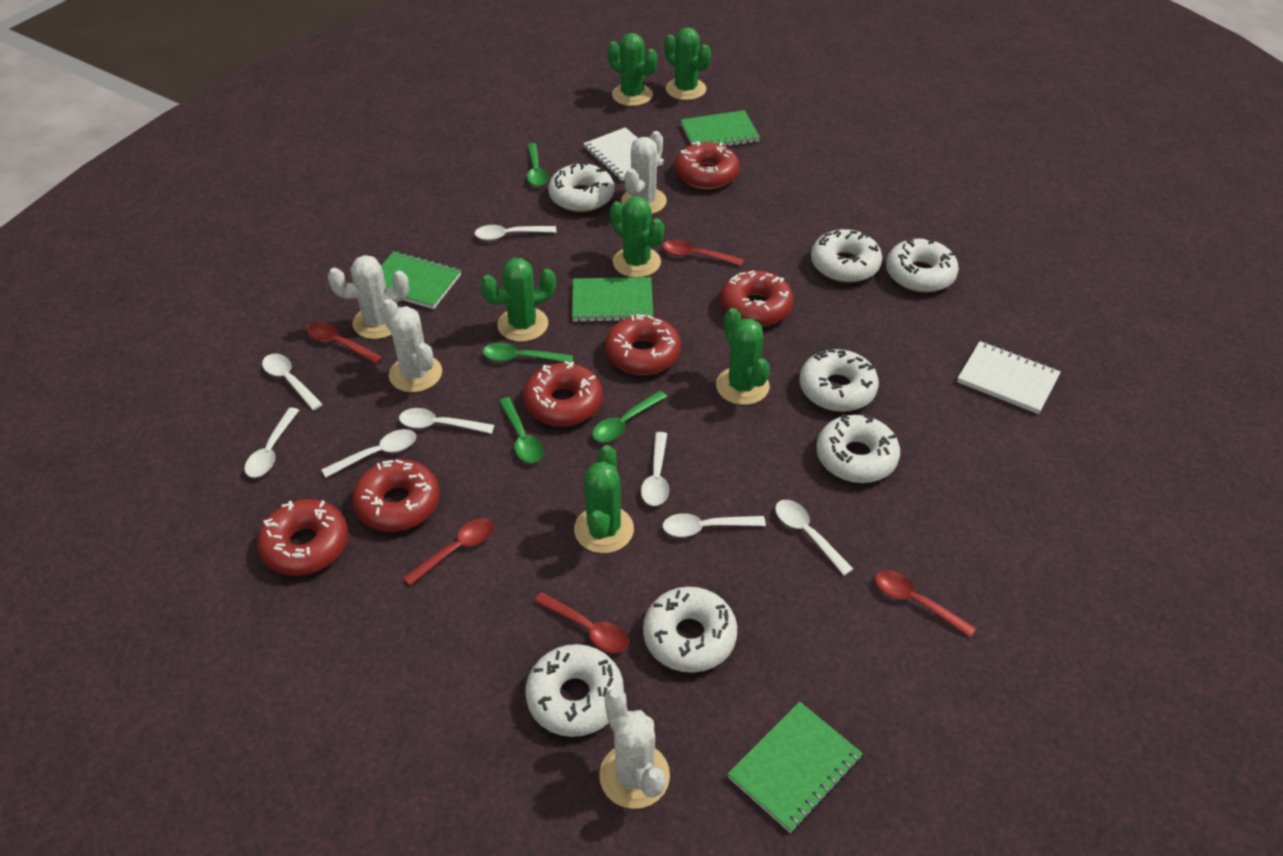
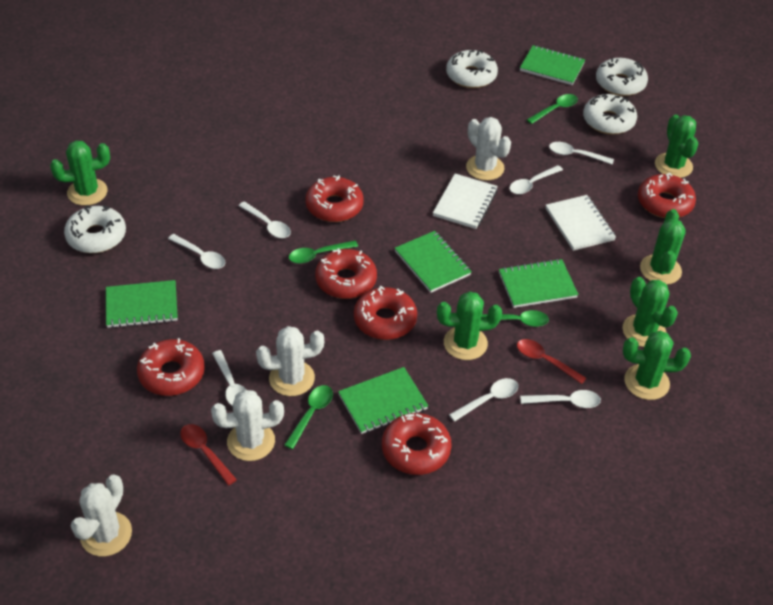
green notebook: [381,251,461,309] [572,277,653,322] [681,110,760,147] [728,701,863,833] = 4 -> [106,280,178,328] [338,367,428,434] [395,231,472,293] [499,259,579,308] [520,45,585,85] = 5
red spoon: [307,322,383,364] [402,518,494,586] [534,592,629,653] [662,240,744,266] [875,570,976,637] = 5 -> [180,424,237,486] [517,339,586,384] = 2
white donut: [525,644,624,737] [548,161,614,212] [643,587,737,673] [799,349,879,412] [811,229,882,283] [816,414,900,483] [886,238,959,293] = 7 -> [64,205,126,253] [446,50,498,88] [583,94,637,134] [596,58,648,96] = 4
white spoon: [244,407,299,477] [262,354,323,411] [321,429,416,478] [399,408,494,434] [474,225,556,240] [641,432,669,506] [662,513,766,537] [775,500,853,576] = 8 -> [168,234,225,269] [212,350,246,406] [238,201,291,238] [449,378,518,422] [509,165,563,194] [520,390,601,408] [549,142,614,165] = 7

